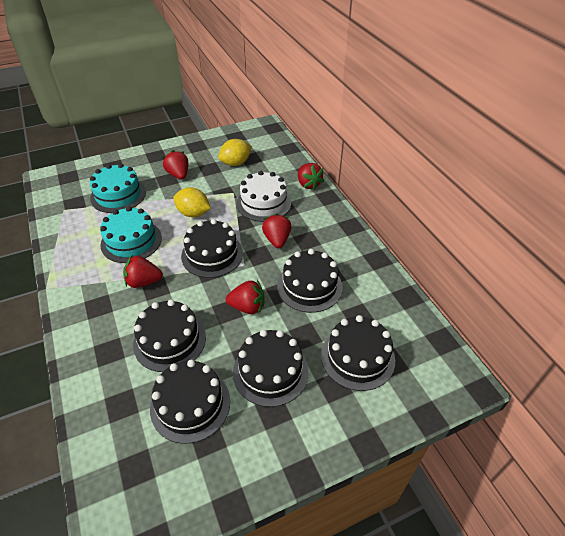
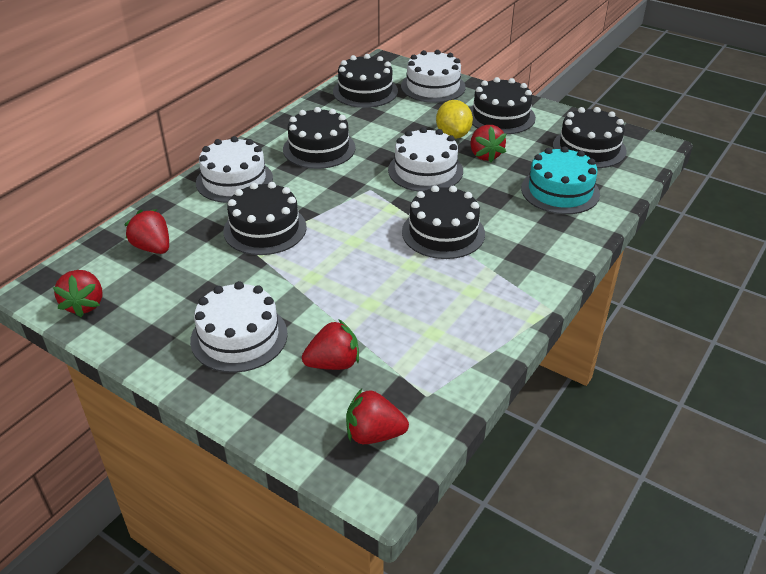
turquoise cake: [90,163,146,213] [100,206,162,263] = 2 -> [521,146,600,214] = 1
white cake: [236,171,291,222] = 1 -> [190,281,288,373] [196,136,273,203] [388,127,463,192] [401,50,466,103] = 4
yellow lemon: [173,187,211,217] [218,139,252,166] = 2 -> [436,100,473,139] = 1

